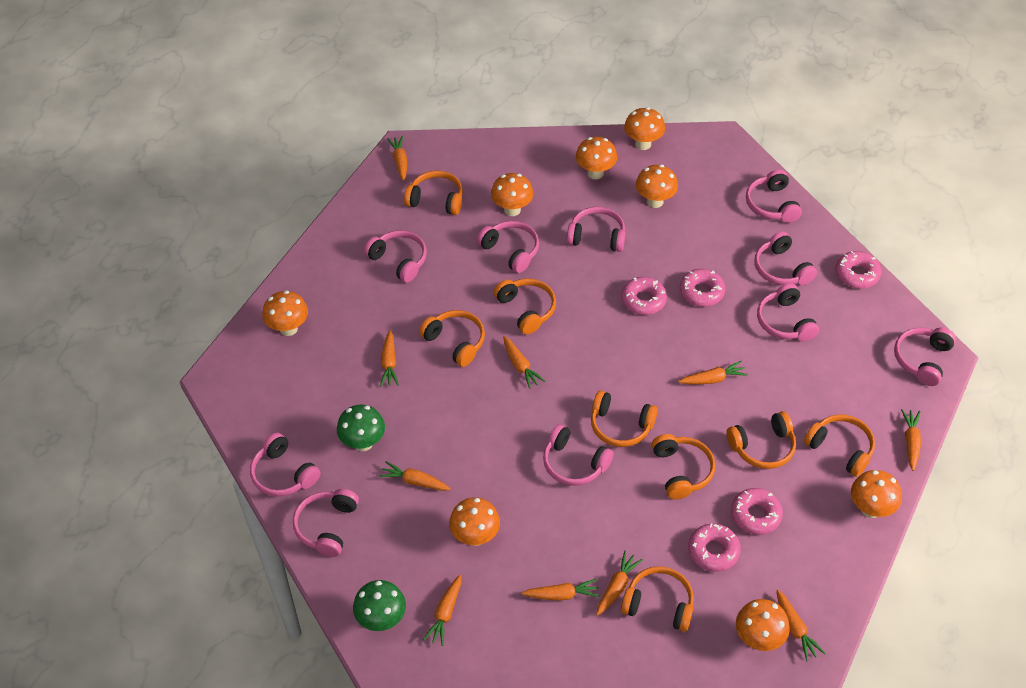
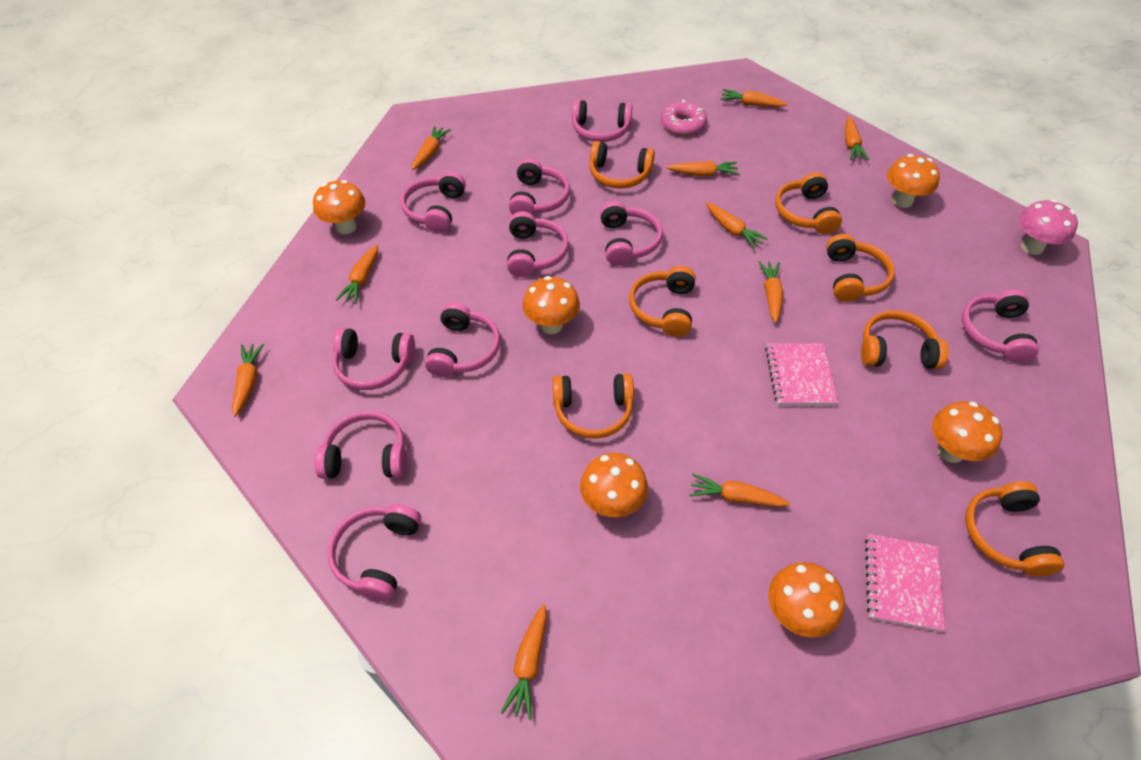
green mushroom: [337,404,385,451] [353,580,406,631] = 2 -> none = 0
orange headphones: [404,170,463,215] [419,310,485,367] [494,278,556,335] [591,391,658,447] [621,566,694,632] [652,434,715,500] [726,411,796,469] [804,414,875,477] = 8 -> [553,374,634,439] [590,141,655,189] [629,266,695,337] [775,172,842,234] [826,234,895,302] [861,310,949,369] [965,481,1064,577] = 7
orange mushroom: [262,290,308,336] [449,498,500,546] [491,173,533,216] [576,137,617,179] [624,107,665,150] [636,164,678,208] [736,599,790,651] [851,470,902,518] = 8 -> [313,180,366,234] [522,276,580,334] [580,453,648,517] [768,562,845,638] [887,154,940,208] [932,401,1002,463] = 6
pink donut: [621,277,667,315] [680,269,725,307] [688,523,741,572] [731,488,783,535] [835,251,881,289] = 5 -> [661,100,707,135] = 1
pink mushroom: none = 0 -> [1019,200,1078,255] = 1
pink notebook: none = 0 -> [765,343,838,405] [865,534,945,632] = 2

